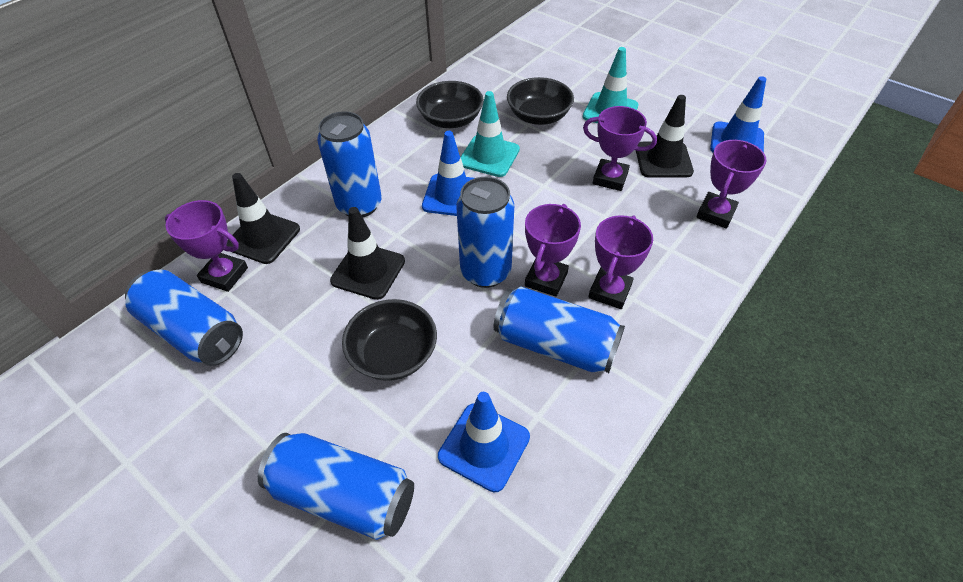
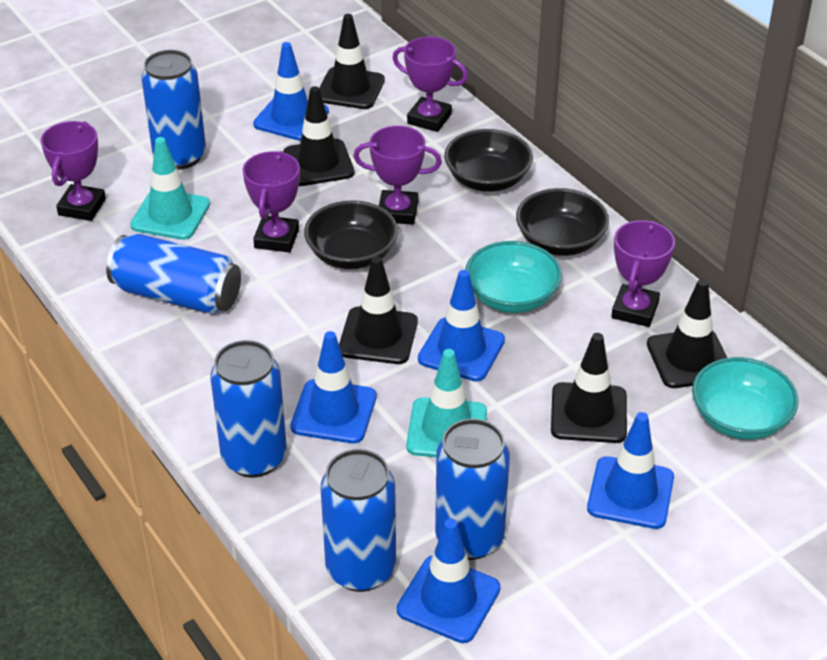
black traffic cone: [226,173,300,264] [330,207,405,300] [636,95,694,178] = 3 -> [283,86,354,186] [319,14,385,109] [339,256,418,364] [551,333,627,443] [647,279,727,388] = 5
blue traffic cone: [422,131,474,216] [438,392,530,492] [710,76,766,152] = 3 -> [253,42,329,141] [290,331,376,443] [397,518,501,643] [418,270,505,381] [587,412,674,529] = 5
turquoise bowl: none = 0 -> [465,241,562,313] [692,357,798,440] = 2

